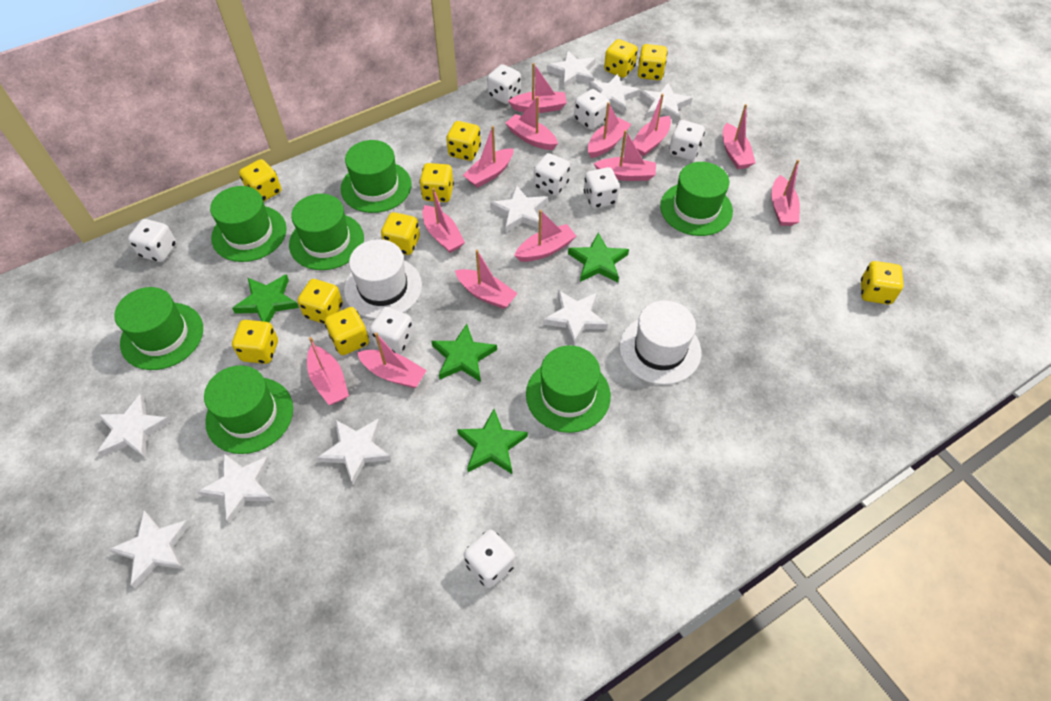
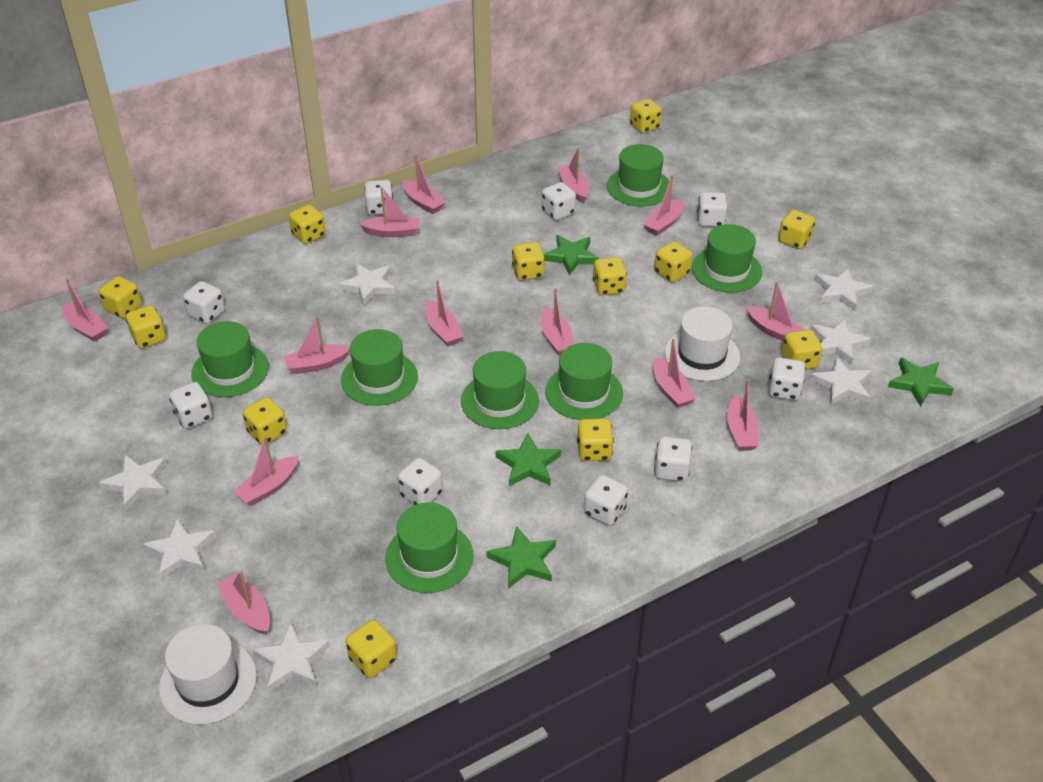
white dice: [128,219,177,262] [370,307,414,354] [464,529,515,588] [487,64,521,104] [534,153,570,196] [574,89,610,130] [584,167,620,209] [669,120,705,161] = 8 -> [169,382,213,429] [183,281,225,324] [364,180,393,215] [398,458,443,505] [542,182,576,220] [584,475,628,526] [654,436,692,482] [697,192,727,227] [769,357,806,400] = 9
white star: [97,394,171,458] [109,511,191,588] [197,453,273,524] [317,418,391,484] [490,185,548,232] [543,290,608,346] [547,50,596,89] [589,74,640,114] [639,83,692,122] = 9 -> [99,455,167,510] [143,518,216,580] [252,622,330,693] [339,263,396,306] [810,318,871,365] [810,357,872,405] [815,268,873,311] = 7
yellow dice: [232,320,278,364] [239,159,281,202] [298,279,343,324] [325,307,369,355] [381,212,420,255] [419,163,454,202] [446,121,481,161] [604,39,638,78] [638,44,668,80] [861,261,903,304] = 10 -> [99,276,142,318] [126,305,166,349] [243,397,287,445] [289,205,326,244] [346,620,397,678] [512,242,545,281] [577,419,614,461] [593,257,627,296] [630,99,662,133] [654,241,692,282] [778,210,815,249] [782,329,822,369] = 12

